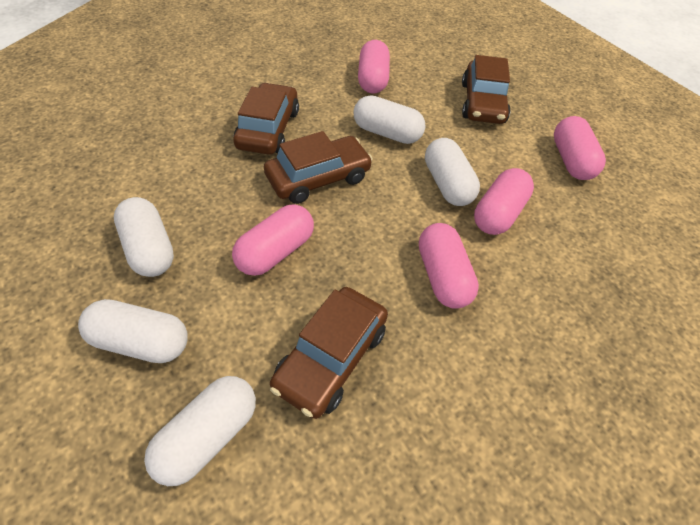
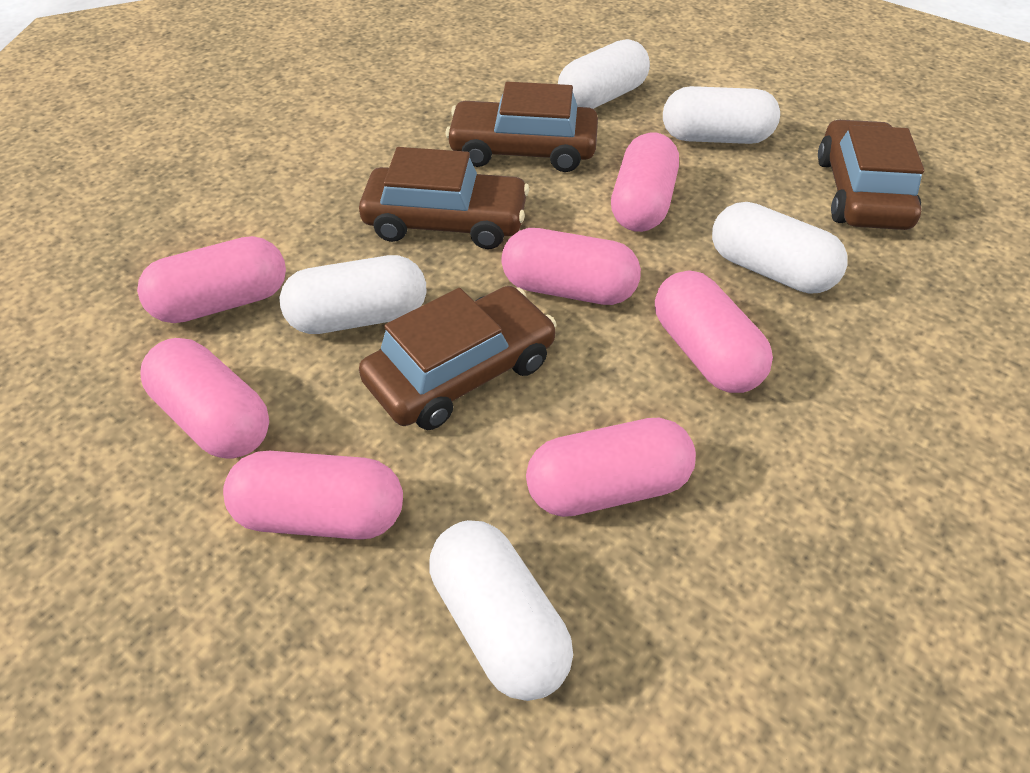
pink capsule: [232,204,314,276] [358,40,390,94] [419,223,479,309] [474,168,534,235] [554,116,606,180] = 5 -> [137,236,286,323] [140,338,269,459] [223,451,403,540] [501,228,641,305] [526,418,696,517] [611,133,679,232] [655,270,773,393] = 7

